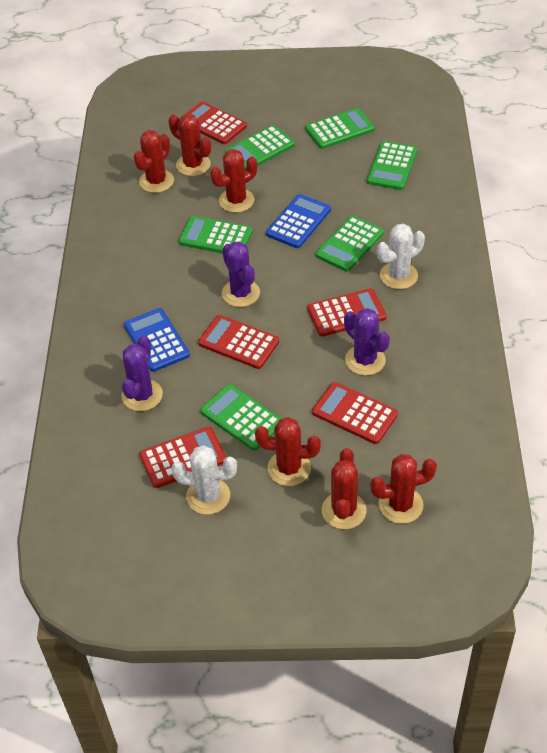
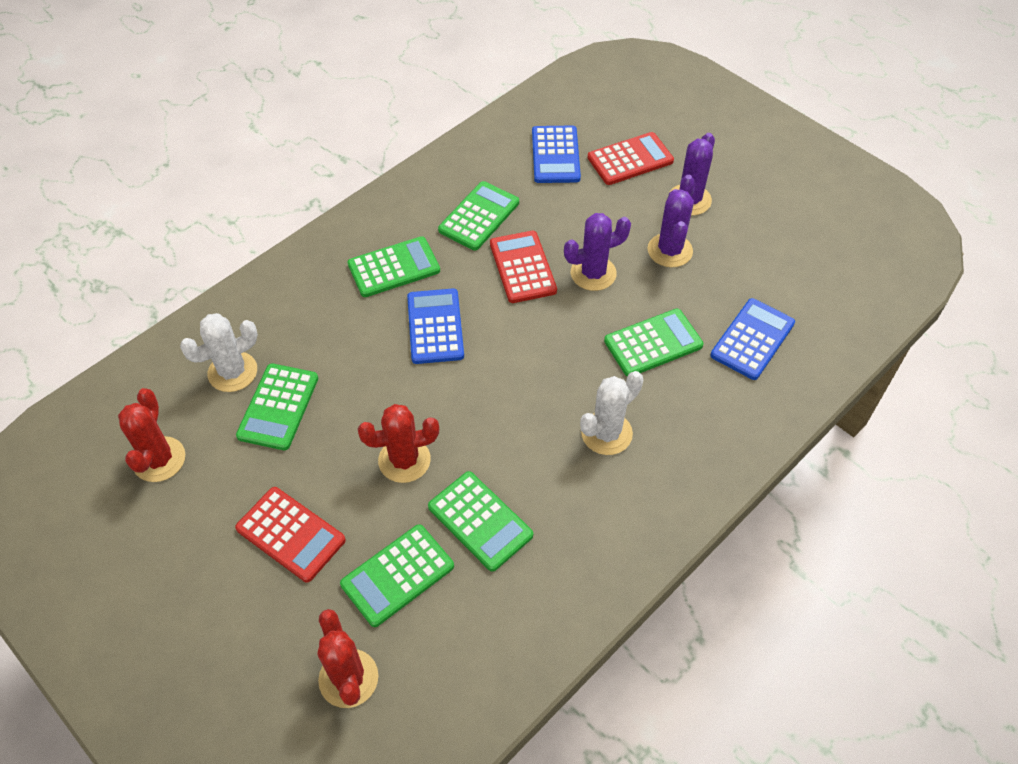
blue calculator: [124,308,190,372] [266,194,331,248] = 2 -> [407,288,464,364] [532,126,581,183] [710,298,795,380] = 3
red cactus: [134,130,174,193] [169,114,211,176] [210,149,257,213] [255,417,321,486] [322,448,367,529] [370,454,437,524] = 6 -> [118,388,185,482] [317,609,378,708] [358,404,439,483] = 3
red calculator: [139,427,226,488] [180,101,247,144] [198,315,279,369] [307,288,387,337] [312,382,398,444] = 5 -> [235,487,346,582] [490,231,557,303] [588,132,674,185] = 3

